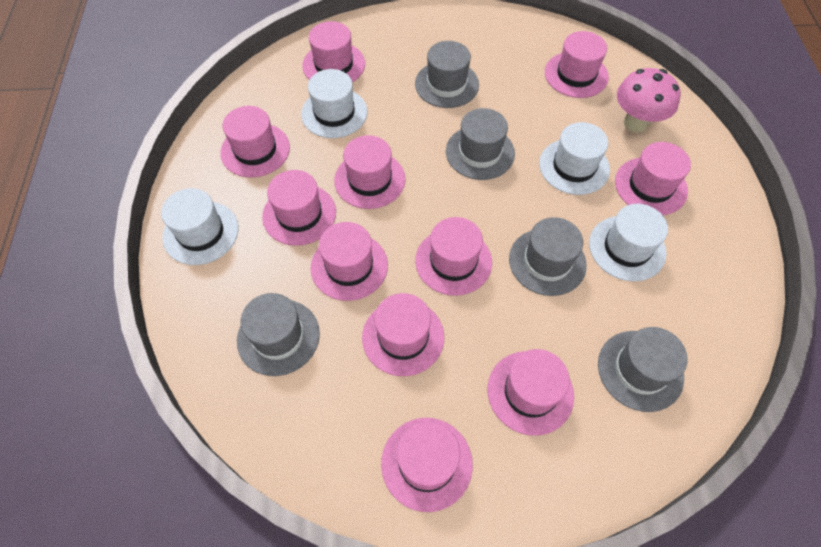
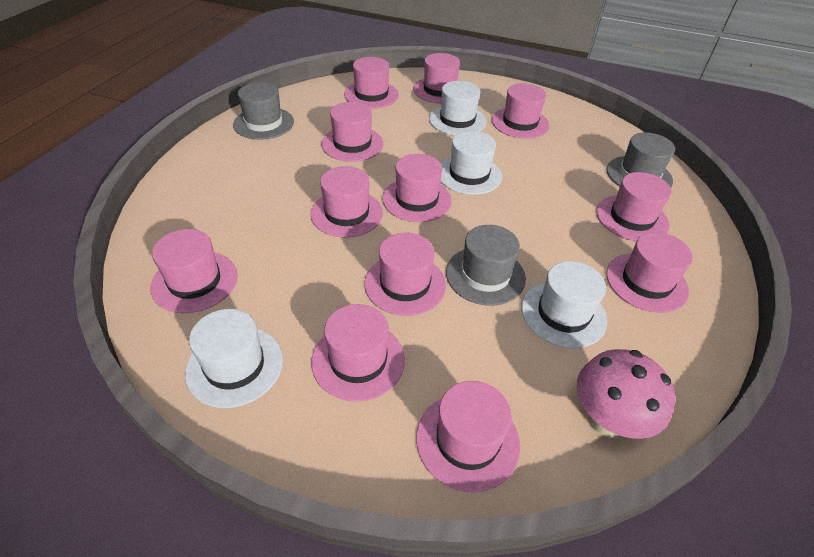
grey hat: [237,293,320,376] [415,41,479,108] [446,108,515,180] [509,217,587,296] [598,327,687,412] = 5 -> [233,82,294,140] [446,225,526,306] [607,132,675,188] = 3
pink hat: [220,106,290,178] [262,170,336,246] [302,21,365,82] [311,222,388,301] [334,135,405,209] [362,293,444,376] [381,418,473,512] [415,217,492,296] [487,349,574,436] [545,31,609,98] [615,142,691,215] = 11 -> [151,229,237,313] [311,166,383,238] [311,304,405,402] [321,102,383,162] [344,57,399,109] [364,233,446,316] [382,154,452,222] [413,53,460,104] [416,381,520,493] [492,83,549,139] [596,172,671,241] [606,232,693,313] = 12

